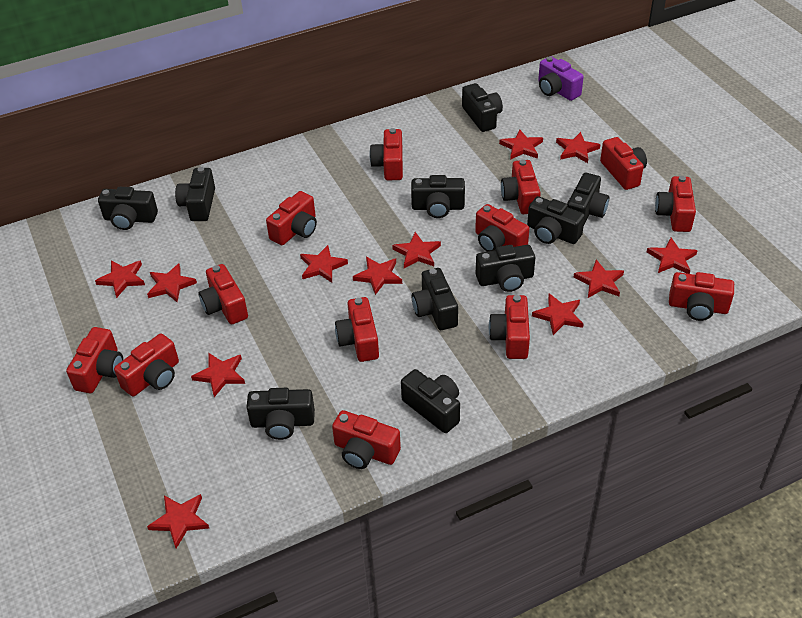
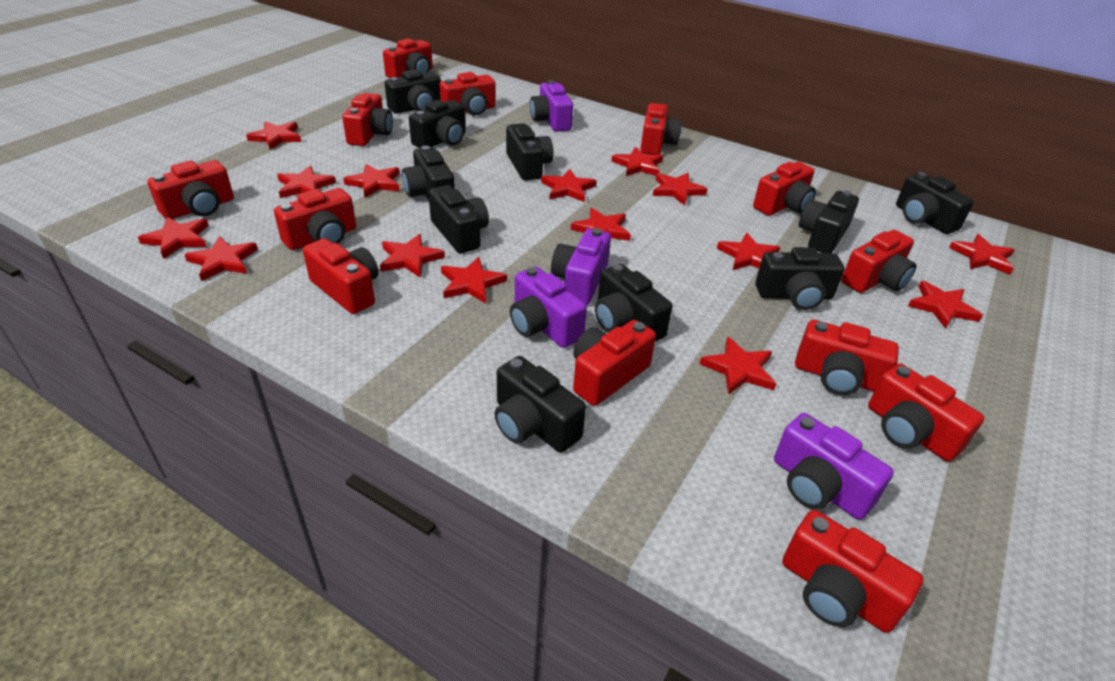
purple camera: [538,56,584,101] = 1 -> [510,266,587,348] [530,80,573,132] [551,228,611,305] [774,413,894,520] = 4
red star: [95,260,145,298] [147,264,197,302] [147,494,209,548] [191,353,245,397] [300,245,348,283] [353,257,402,295] [392,232,441,268] [499,129,543,160] [532,293,584,335] [556,132,601,163] [574,260,624,298] [647,238,698,274] = 12 -> [138,217,209,259] [184,236,258,281] [246,121,301,150] [277,166,336,198] [343,164,399,198] [380,234,445,278] [441,257,507,304] [541,169,597,202] [571,208,631,241] [611,147,663,176] [653,173,707,205] [700,337,776,395] [717,233,780,270] [908,281,983,329] [949,234,1014,274] = 15

